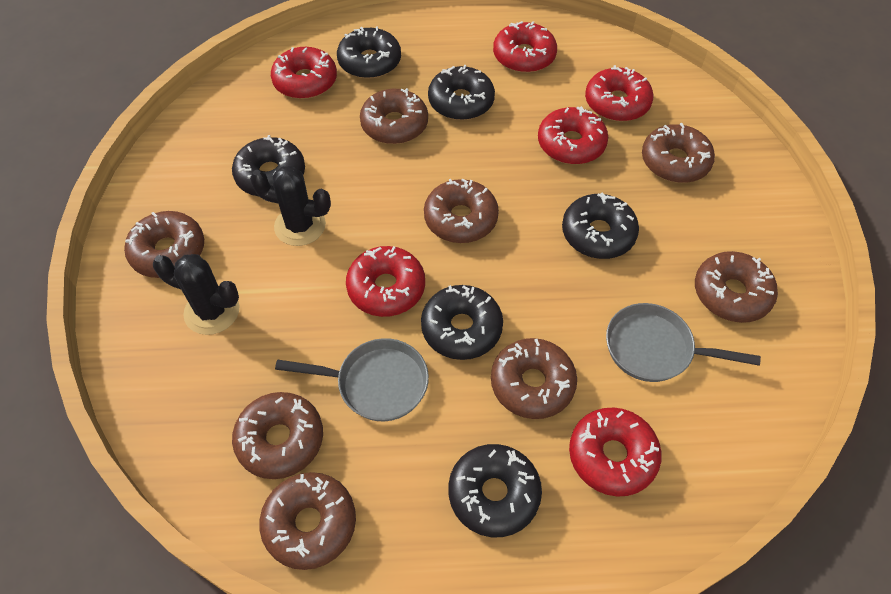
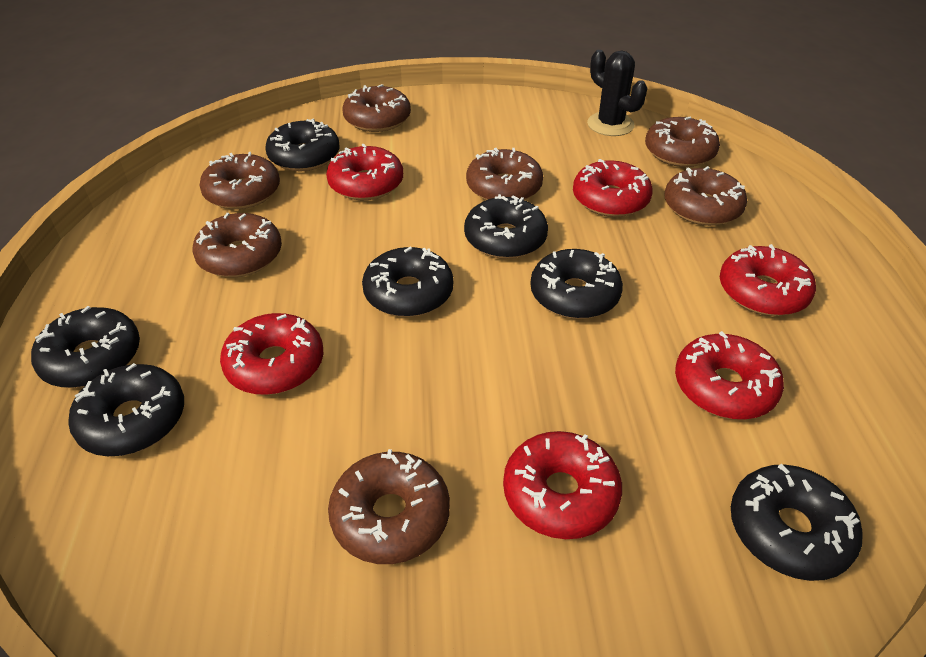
black cactus: [153,254,240,335] [250,165,331,246] = 2 -> [587,50,647,136] = 1
black donut: [232,135,305,196] [337,26,401,79] [421,285,503,360] [428,65,495,120] [448,444,542,537] [562,193,639,259] = 6 -> [31,306,140,388] [68,363,184,456] [265,118,340,171] [362,247,453,317] [464,194,548,259] [530,249,623,319] [731,464,863,581] = 7
brown donut: [124,211,204,278] [232,392,323,479] [259,472,356,570] [360,88,428,144] [424,179,499,243] [491,338,577,419] [642,123,715,183] [695,251,778,323] = 8 -> [193,213,282,277] [199,152,280,209] [328,449,450,564] [343,84,411,132] [466,148,543,200] [645,117,720,167] [664,166,747,226] = 7
grey pan: [275,338,429,421] [606,303,761,382] = 2 -> none = 0

